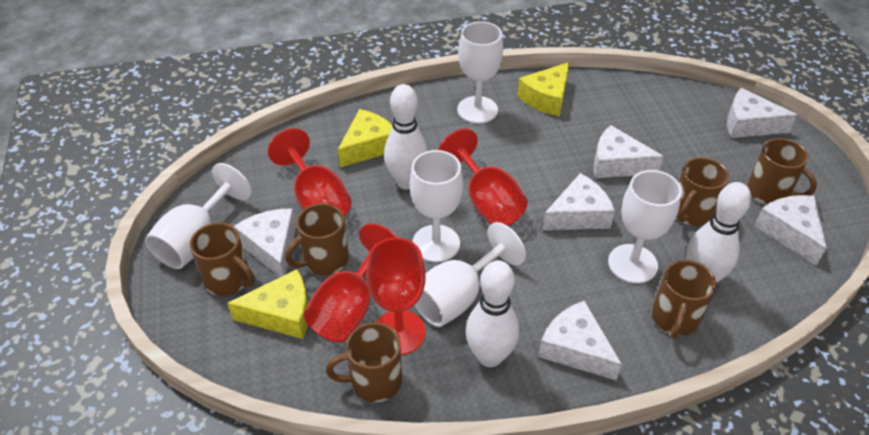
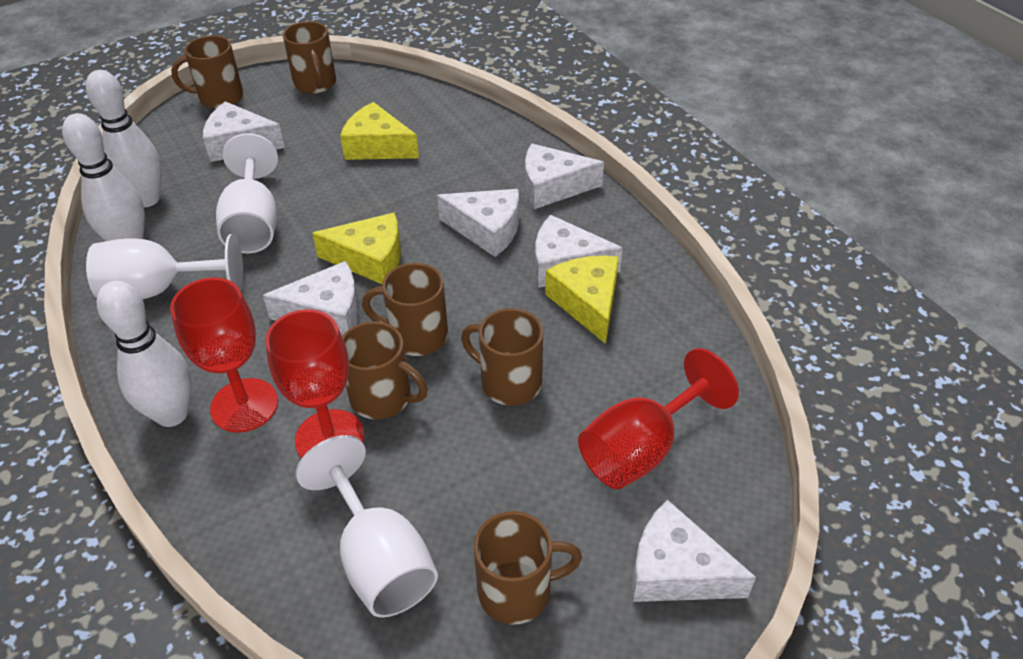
red goblet: [268,128,351,216] [304,224,398,342] [366,238,426,355] [438,129,528,226] = 4 -> [170,277,278,433] [265,309,364,458] [578,348,739,489] = 3
white goblet: [145,163,252,269] [410,150,463,262] [414,222,526,327] [457,21,503,124] [608,170,682,284] = 5 -> [86,234,243,299] [216,133,278,253] [296,435,438,617] = 3

